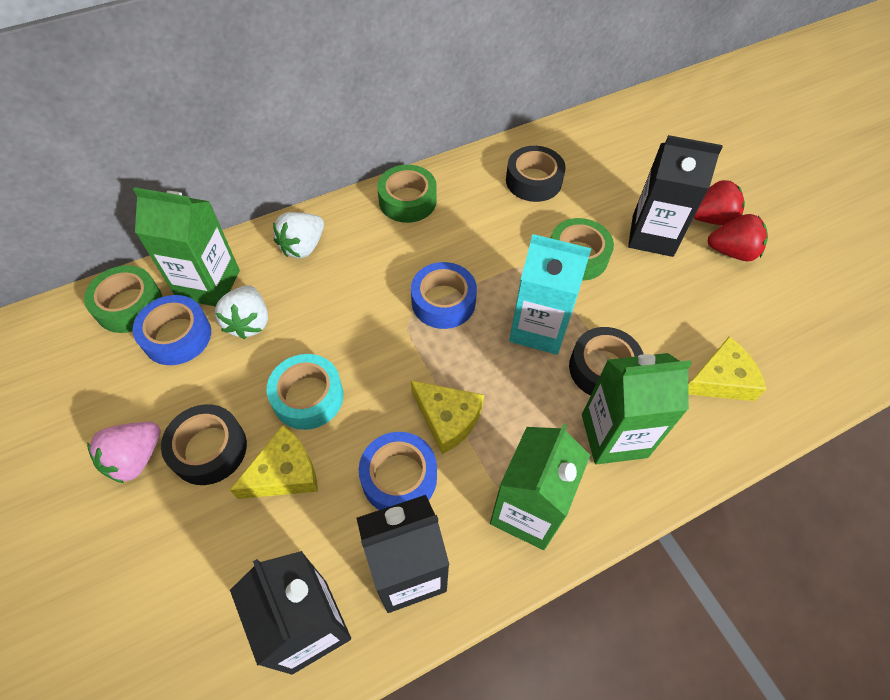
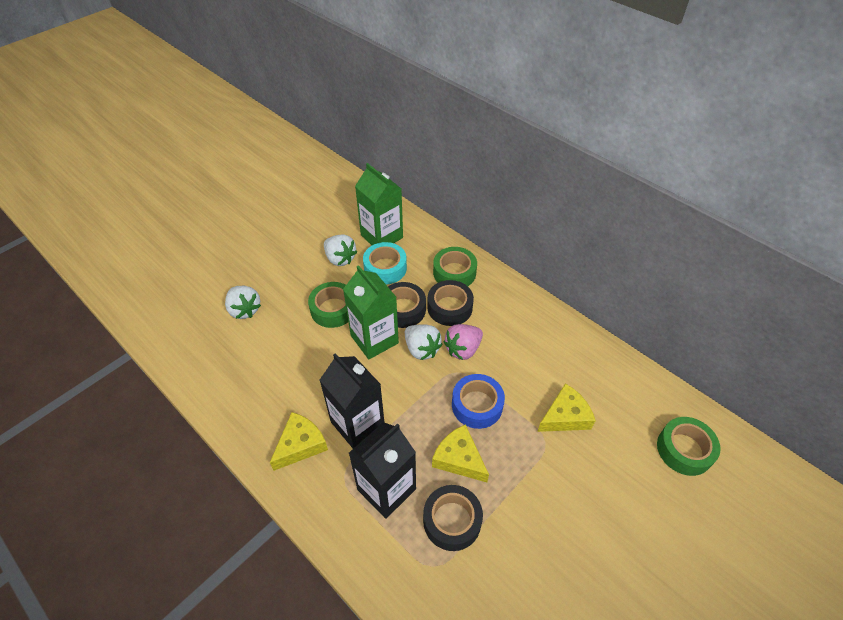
black carton: [230,551,351,675] [357,495,450,613] [628,135,723,257] = 3 -> [320,353,385,449] [349,422,416,519] = 2
blue tape: [133,295,211,365] [359,432,437,510] [411,262,477,329] = 3 -> [452,374,505,429] = 1
green carton: [133,187,240,307] [490,424,590,550] [582,353,692,464] = 3 -> [343,265,399,359] [355,163,403,245] = 2
red strawberry: [693,180,745,225] [708,214,768,261] = 2 -> none = 0
turquoise carton: [509,234,592,355] = 1 -> none = 0
white strawberry: [215,285,268,339] [273,212,324,258] = 2 -> [225,286,261,319] [324,234,357,266] [405,324,442,360] = 3

